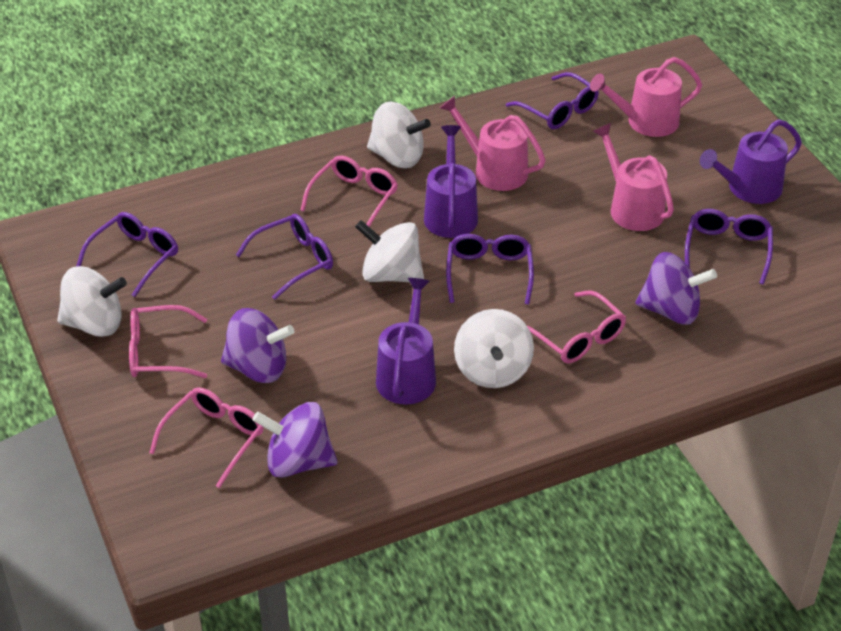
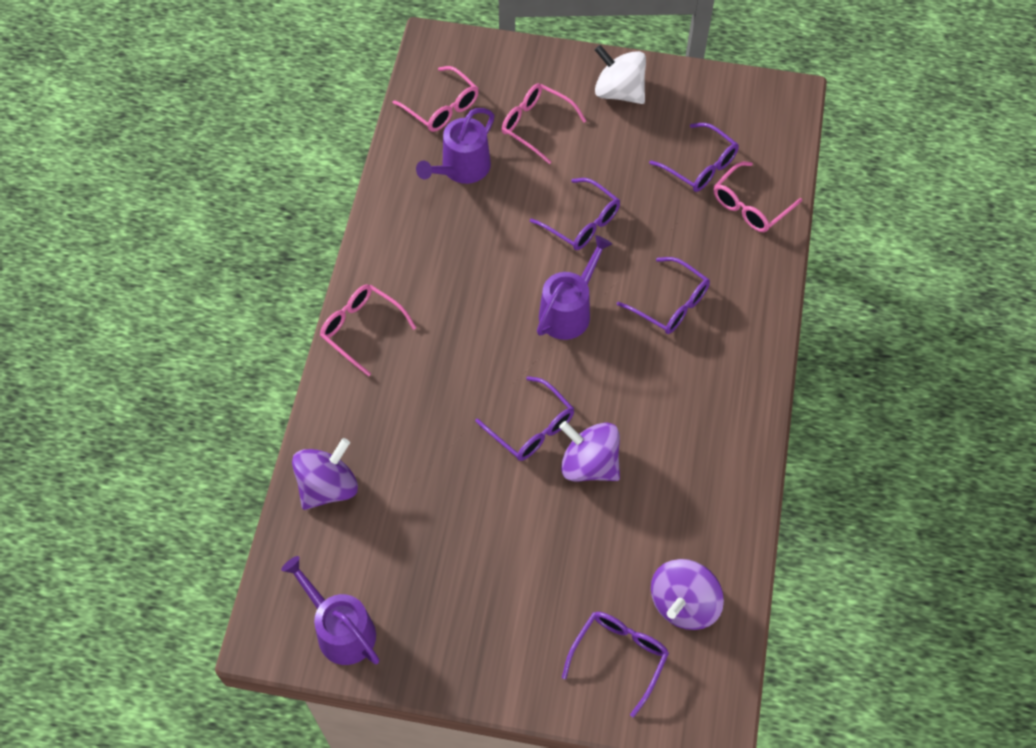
pink watering can: [440,96,546,191] [590,57,702,137] [593,123,674,231] = 3 -> none = 0
white spinning top: [57,266,127,337] [355,220,424,282] [367,102,431,168] [454,309,534,388] = 4 -> [595,45,646,104] = 1

